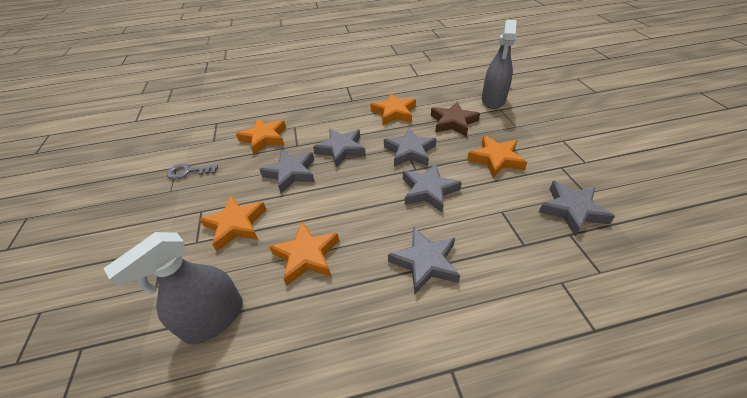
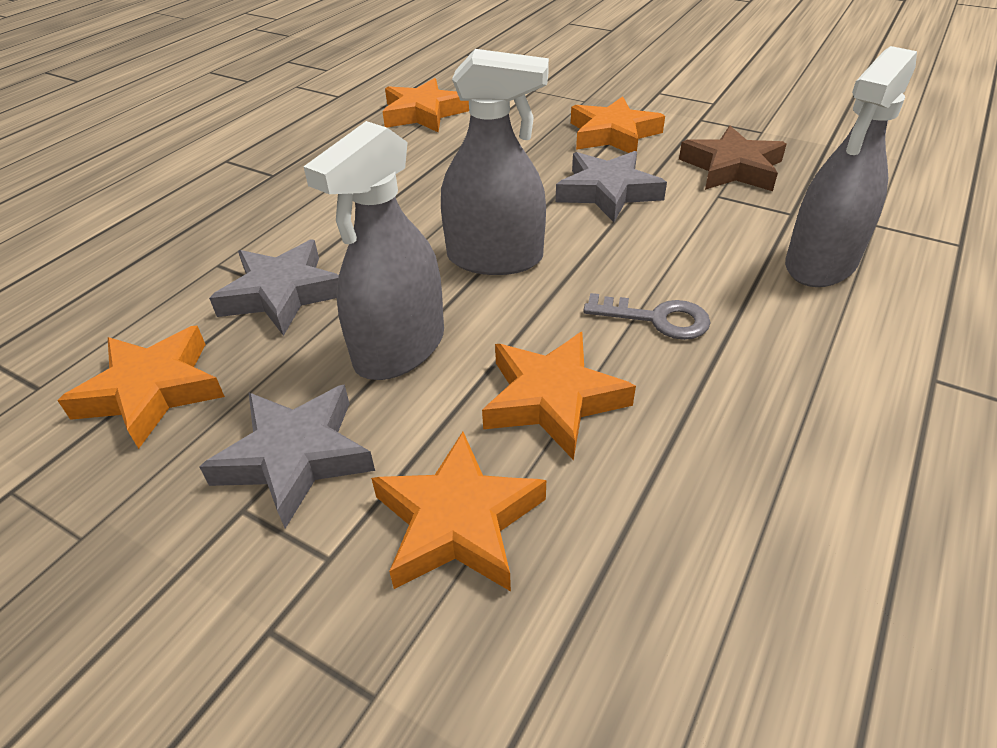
grey spray bottle: [103,232,243,345] [482,20,517,109] = 2 -> [303,121,444,380] [441,49,549,275] [785,46,917,287] = 3
grey star: [259,150,315,193] [313,129,366,168] [384,128,437,167] [388,227,460,294] [403,164,462,212] [539,181,615,237] = 6 -> [199,384,375,529] [209,240,339,336] [556,151,667,222] = 3

